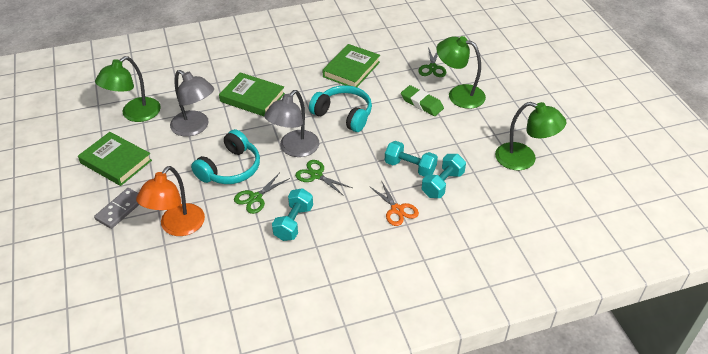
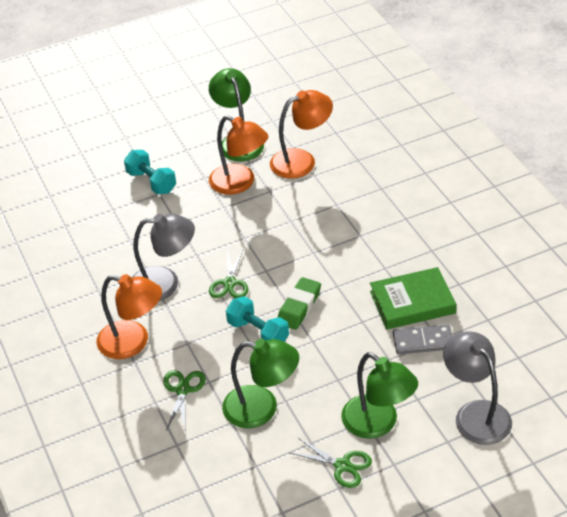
green book: [78,132,152,186] [219,72,285,116] [323,44,380,87] = 3 -> [370,267,457,329] = 1
orange lamp: [136,166,205,236] = 1 -> [96,274,162,359] [209,115,268,195] [270,90,333,179] = 3
orange scissors: [369,181,419,226] = 1 -> none = 0
turquoise dumbbell: [272,188,313,241] [385,141,438,177] [422,154,466,198] = 3 -> [124,150,176,194] [226,296,289,342] = 2
turquoise headphones: [191,129,260,184] [309,85,372,132] = 2 -> none = 0

